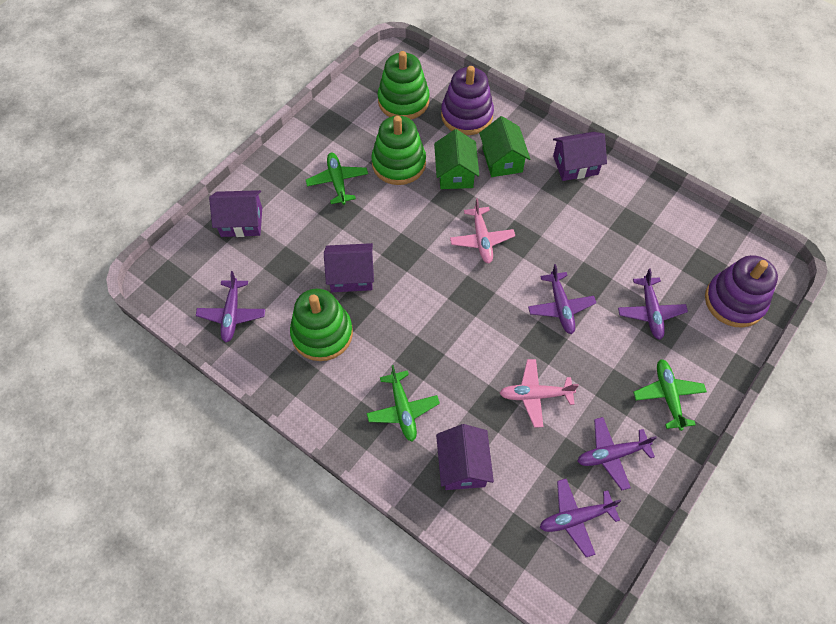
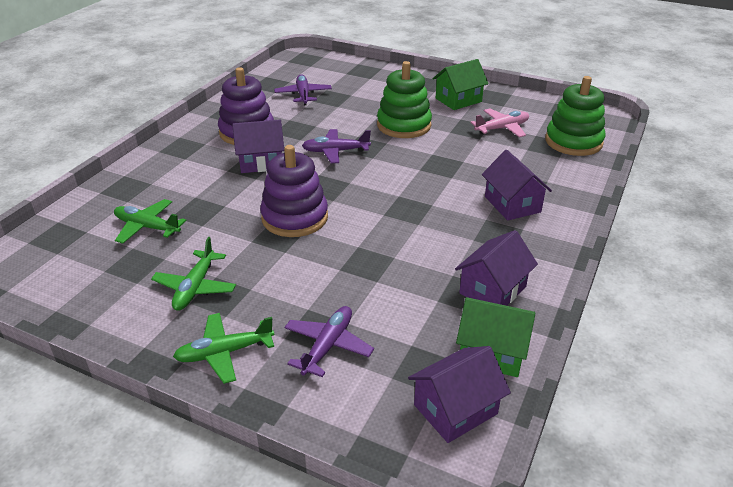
green stacking toy: [290,289,353,361] [371,116,426,185] [378,51,430,119] = 3 -> [377,61,432,138] [545,76,606,156] = 2
pink plane: [450,198,515,263] [500,359,579,428] = 2 -> [470,108,529,138] = 1
purple plane: [196,271,265,342] [528,264,596,334] [540,479,621,557] [577,417,657,490] [618,268,688,340] = 5 -> [274,74,332,105] [284,306,374,377] [302,129,371,163] = 3

